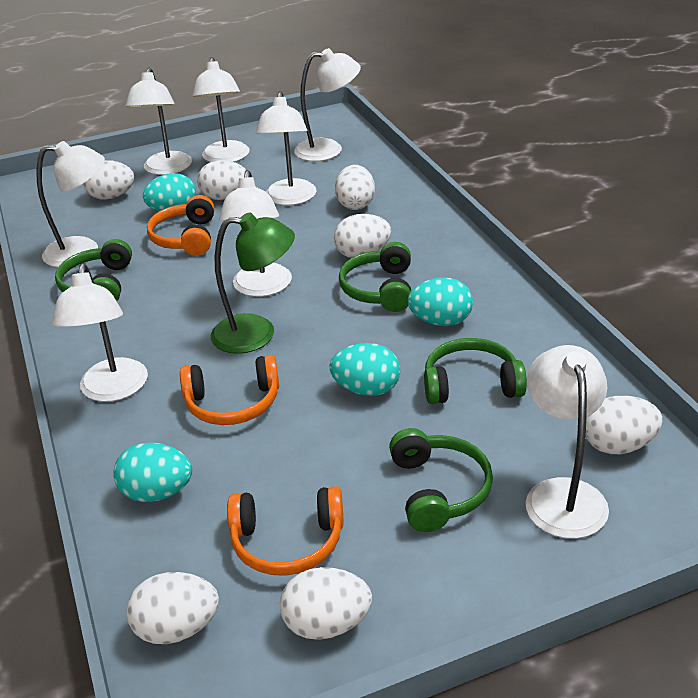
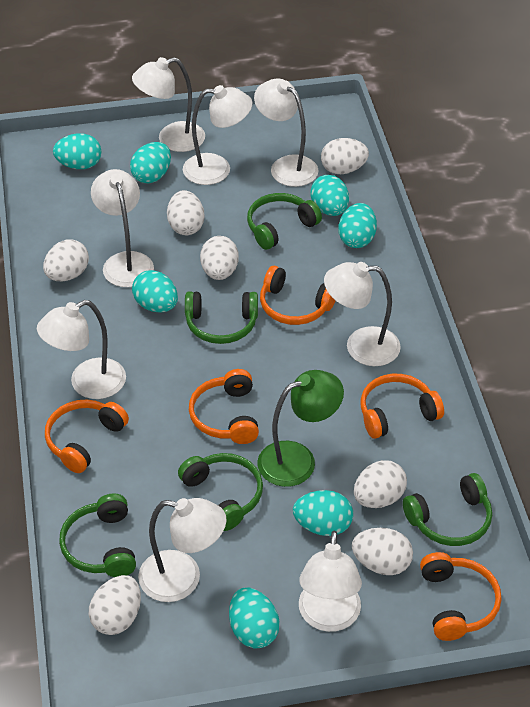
green headphones: [55,239,132,301] [339,242,411,312] [389,428,493,532] [424,338,527,404] = 4 -> [59,494,136,577] [178,453,263,531] [185,291,258,344] [247,193,322,250] [403,473,492,546] = 5
orange headphones: [147,195,214,256] [180,355,279,425] [227,486,344,576] = 3 -> [45,400,129,473] [189,369,259,444] [260,266,336,325] [360,374,444,439] [420,552,502,641] = 5
turquoise egg: [113,442,192,502] [143,173,196,212] [329,343,400,396] [408,277,473,326] = 4 -> [53,133,101,169] [130,142,171,183] [132,270,178,313] [229,588,280,649] [293,490,353,536] [310,175,349,216] [339,203,377,248] = 7

